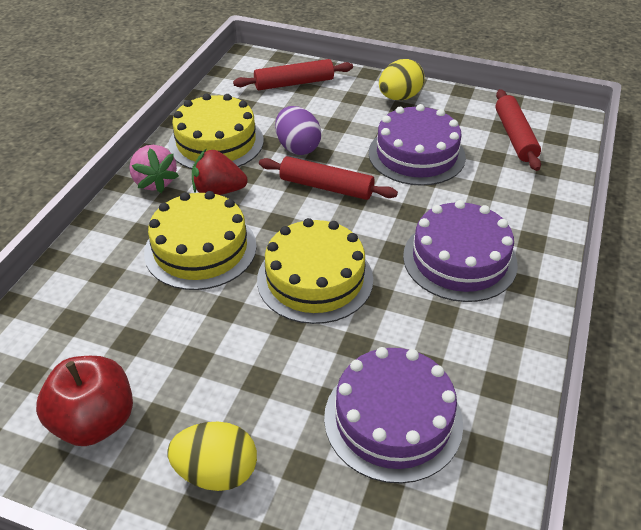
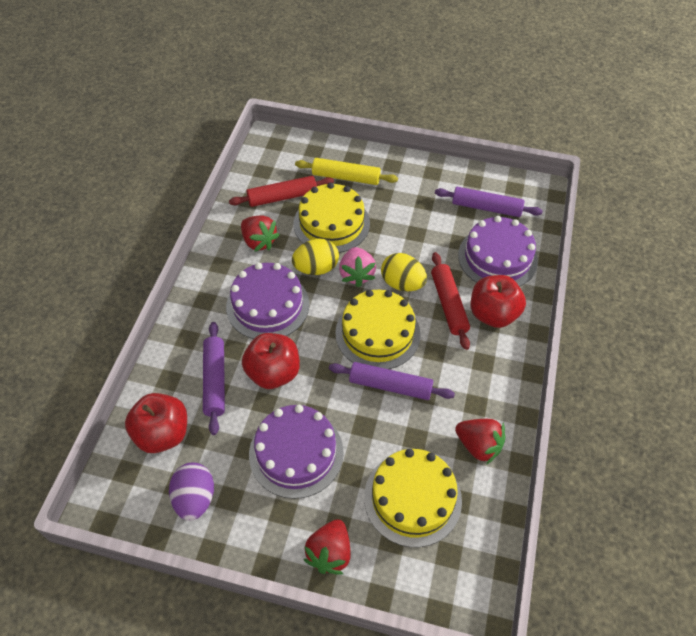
purple rolling pin: none = 0 -> [203,322,225,435] [329,362,455,400] [435,187,543,217] = 3
red apple: [36,356,133,446] = 1 -> [125,393,187,453] [242,333,300,389] [471,275,526,328] = 3
red rolling pin: [233,59,353,90] [259,156,398,200] [495,89,541,171] = 3 -> [229,176,334,207] [431,252,470,350] = 2
red strawberry: [192,148,247,195] = 1 -> [241,215,279,252] [303,519,351,575] [455,419,506,465] = 3
yellow rolling pin: none = 0 -> [295,158,398,185] = 1

